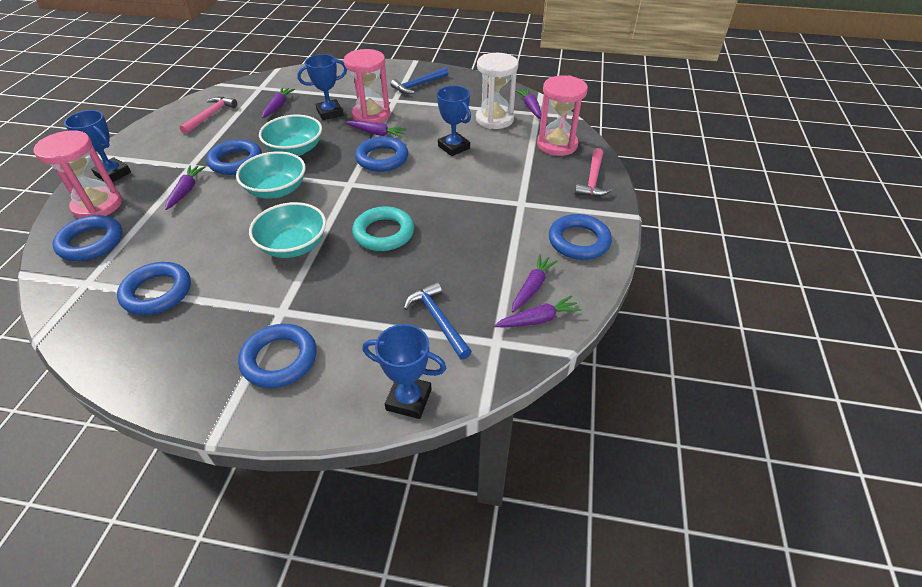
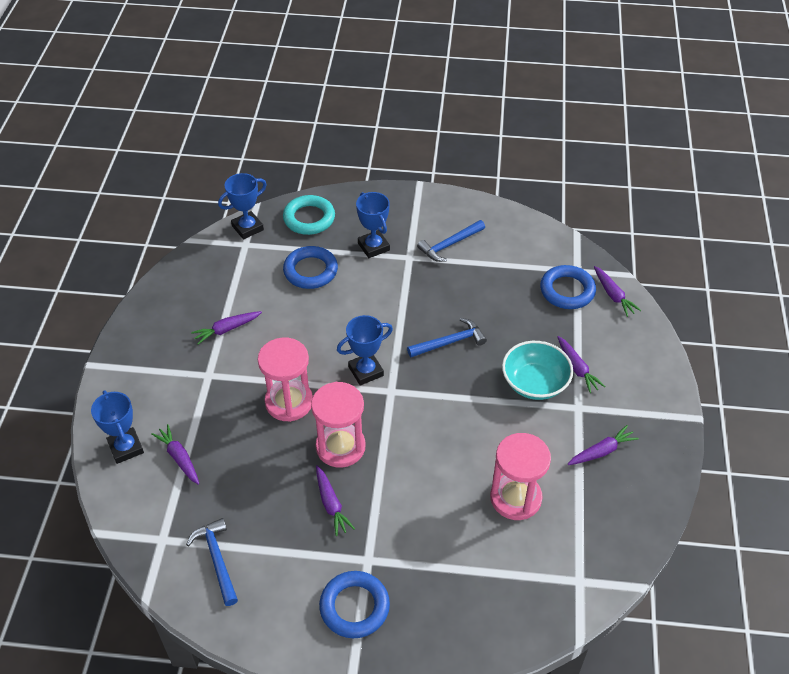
blue hammer: [390,68,449,94] [404,282,472,360] = 2 -> [186,518,238,606] [407,318,487,357] [417,220,485,262] = 3
blue ring: [52,215,123,261] [117,262,191,315] [206,139,262,175] [238,324,316,388] [355,137,408,172] [549,214,612,260] = 6 -> [283,246,338,289] [319,571,390,638] [540,265,596,309] = 3
pink hammer: [180,97,237,135] [575,148,613,197] = 2 -> none = 0
turquoise bowl: [236,151,306,199] [249,202,326,258] [259,115,322,156] = 3 -> [502,341,573,400] = 1
white hourglass: [476,53,518,129] = 1 -> none = 0

